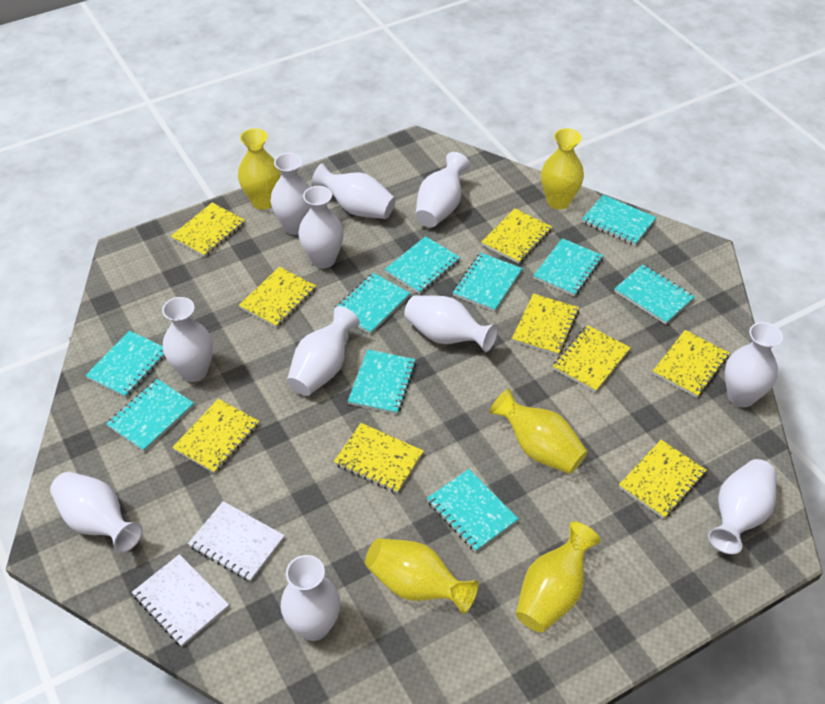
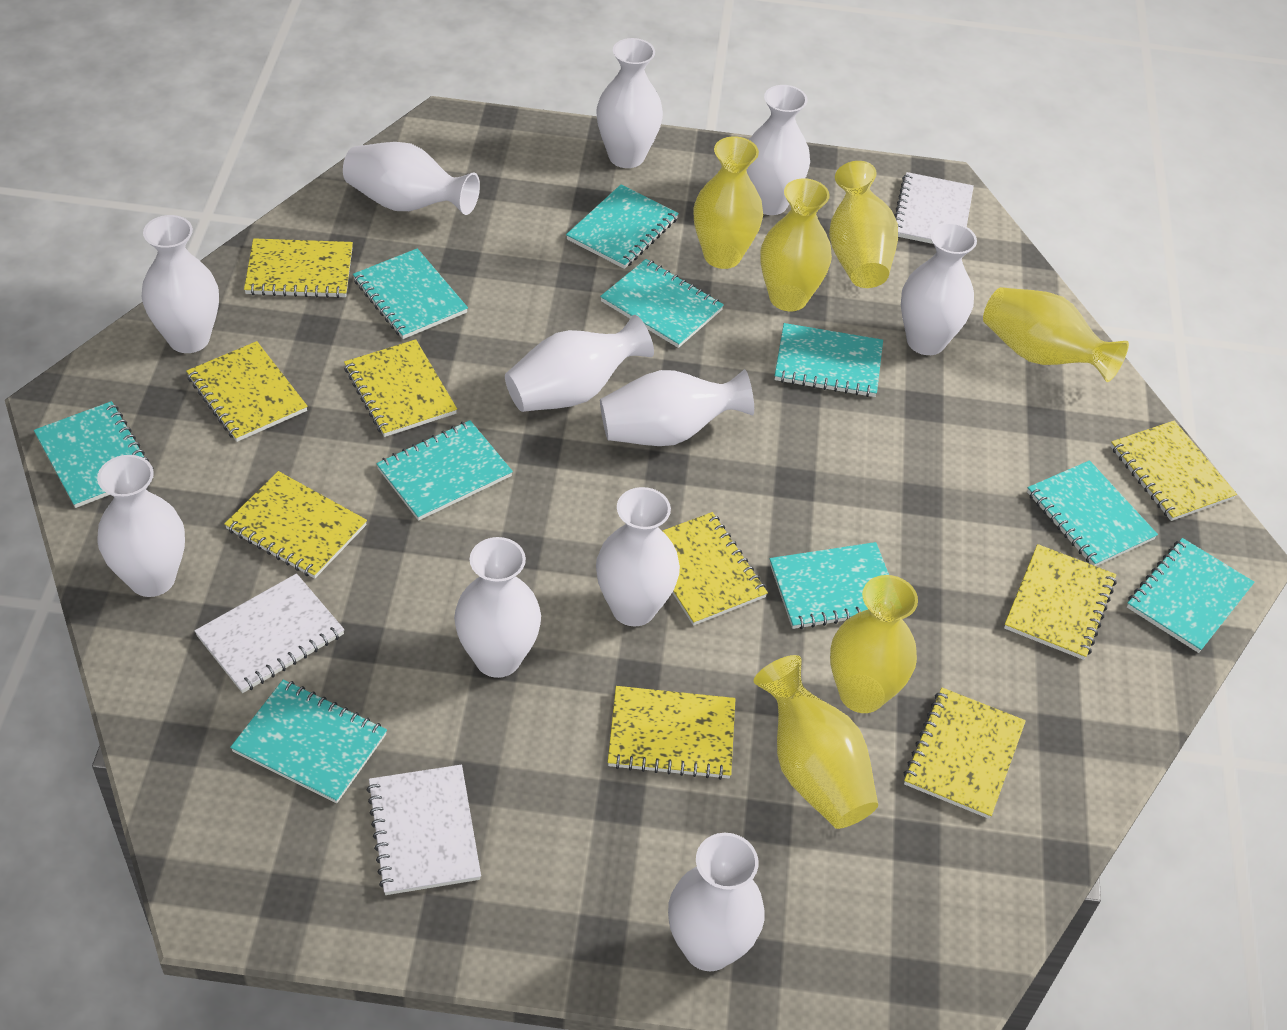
white notebook: [132,554,229,647] [188,501,285,582] = 2 -> [195,573,344,693] [367,765,481,895] [894,172,974,244] = 3
yellow vase: [238,128,281,210] [365,538,479,615] [490,388,588,474] [516,521,601,633] [541,128,584,210] = 5 -> [693,136,763,269] [754,655,878,829] [760,178,832,311] [829,161,898,288] [830,575,918,713] [983,287,1129,382] = 6

